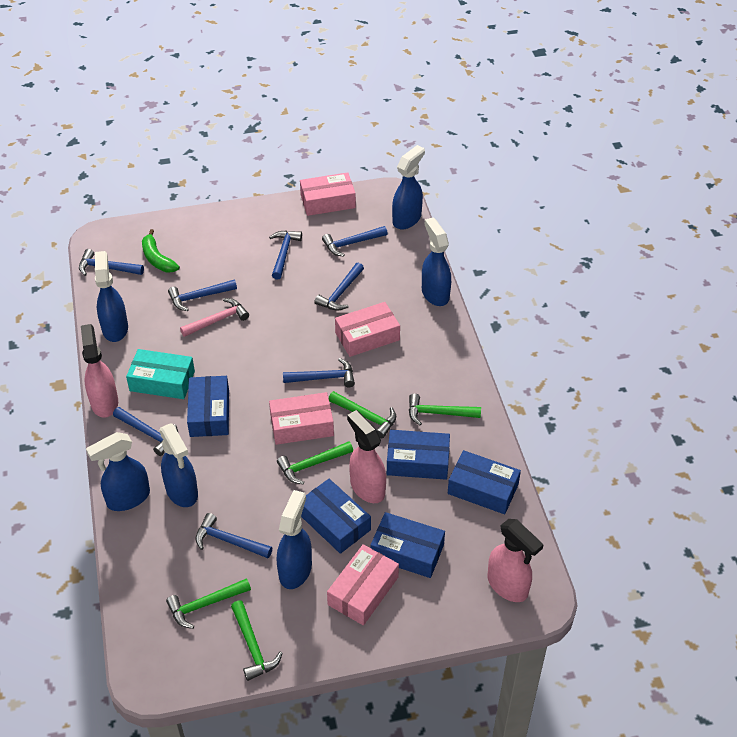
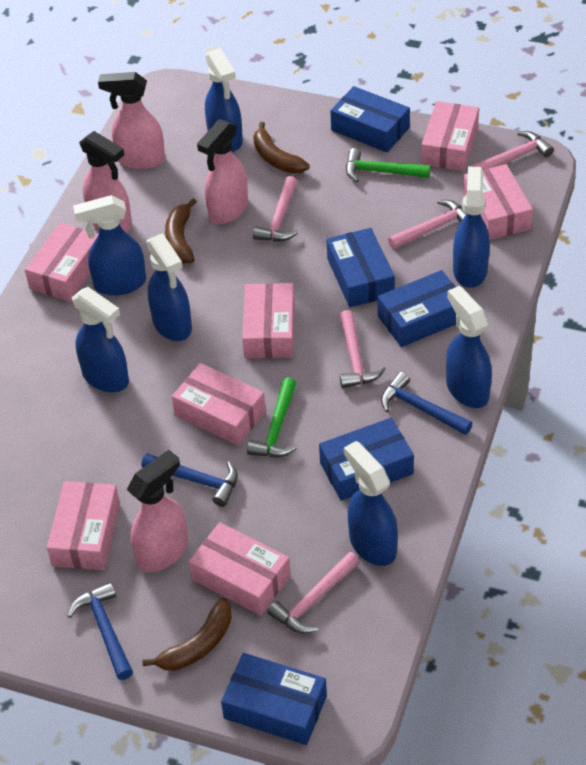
blue hammer: [79,249,144,276] [113,407,178,456] [168,280,237,311] [195,513,272,558] [269,230,302,280] [283,358,355,387] [314,262,364,311] [322,226,388,257] = 8 -> [67,582,133,680] [142,453,238,507] [381,372,473,435] = 3
blue spray bottle: [86,432,150,511] [95,251,128,342] [159,423,198,507] [277,490,312,589] [392,145,425,230] [422,217,451,306] = 6 -> [72,287,129,392] [73,195,146,296] [146,233,192,341] [205,48,243,152] [344,441,398,566] [446,286,492,408] [453,167,490,288] = 7
brown banana: none = 0 -> [142,598,232,671] [165,198,197,263] [253,122,309,174] = 3
green banana: [142,229,180,272] = 1 -> none = 0
green hammer: [166,578,251,629] [231,600,283,681] [277,441,353,484] [329,391,396,438] [409,394,481,425] = 5 -> [247,377,298,457] [346,148,430,182] = 2
pink box: [269,392,334,445] [300,172,356,216] [327,544,399,625] [335,302,400,357] = 4 -> [25,223,98,302] [47,481,120,570] [172,363,266,446] [189,522,291,616] [242,283,295,358] [421,101,479,171] [463,164,533,240] = 7
pink hammer: [180,298,249,337] = 1 -> [253,176,298,242] [267,552,360,634] [340,310,386,388] [388,200,466,249] [471,131,554,169] = 5
pink spray bottle: [81,324,118,418] [347,410,386,503] [488,519,544,602] = 3 -> [79,131,132,232] [98,72,165,169] [127,450,188,572] [197,119,248,224] = 4
turquoise box: [126,349,195,399] = 1 -> none = 0

